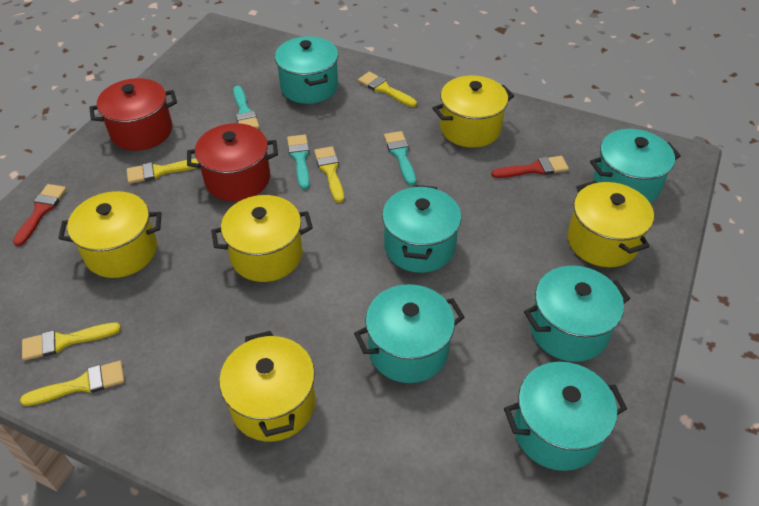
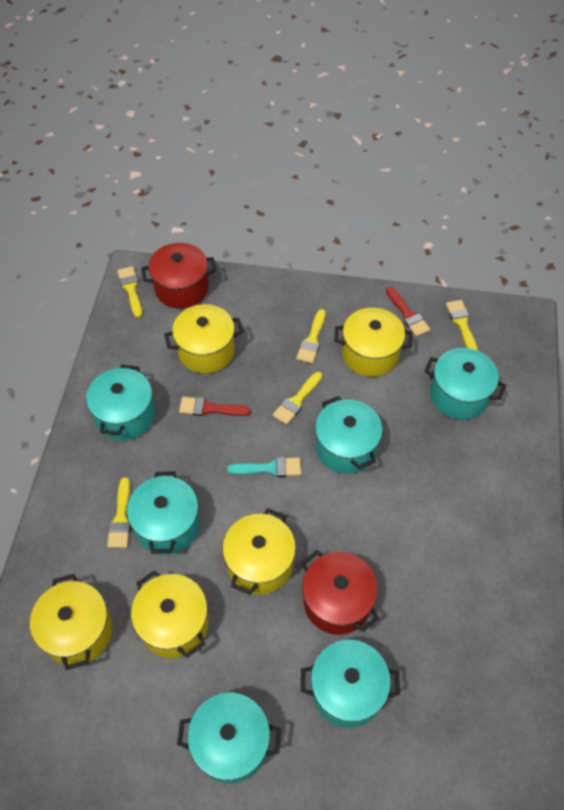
turquoise brush: [233,86,259,129] [287,135,310,190] [384,131,416,185] = 3 -> [227,457,301,477] = 1

